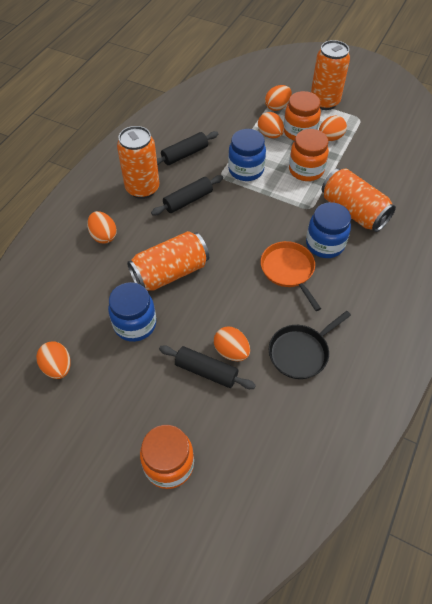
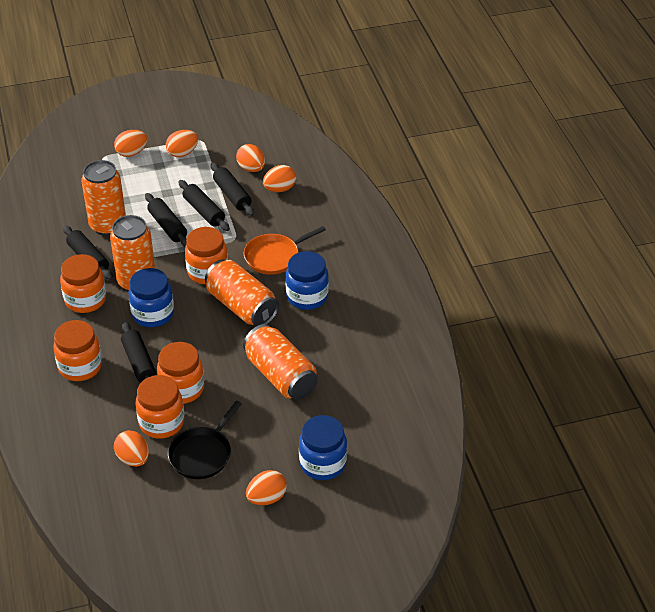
black rolling pin: [151,175,223,215] [157,131,218,166] [159,345,256,389] = 3 -> [63,226,113,280] [121,321,157,383] [145,193,187,247] [179,180,230,231] [211,163,254,216] = 5
orange jar: [140,425,194,489] [284,91,321,141] [289,129,329,181] = 3 -> [53,320,102,381] [60,254,106,313] [135,375,184,439] [157,342,204,404] [185,227,228,284] = 5

